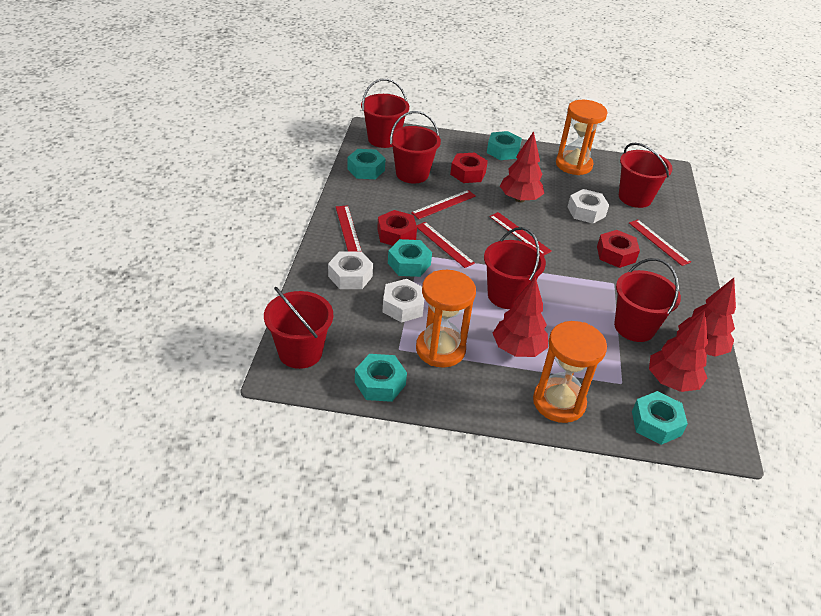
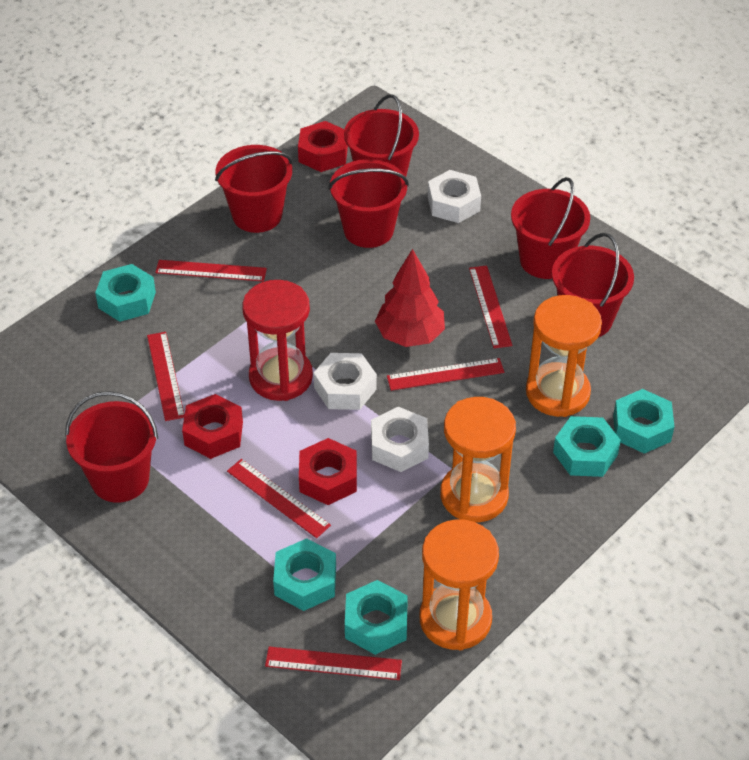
red hourglass: none = 0 -> [242,280,313,401] = 1
red ruler: [336,205,362,251] [411,190,476,219] [416,222,475,268] [489,212,552,256] [629,219,691,266] = 5 -> [147,332,184,421] [155,260,267,282] [227,459,331,538] [265,647,402,680] [387,358,504,391] [469,265,512,349] = 6
red tree: [493,277,548,357] [500,131,544,202] [649,311,708,392] [678,278,736,357] = 4 -> [375,249,445,347] = 1

